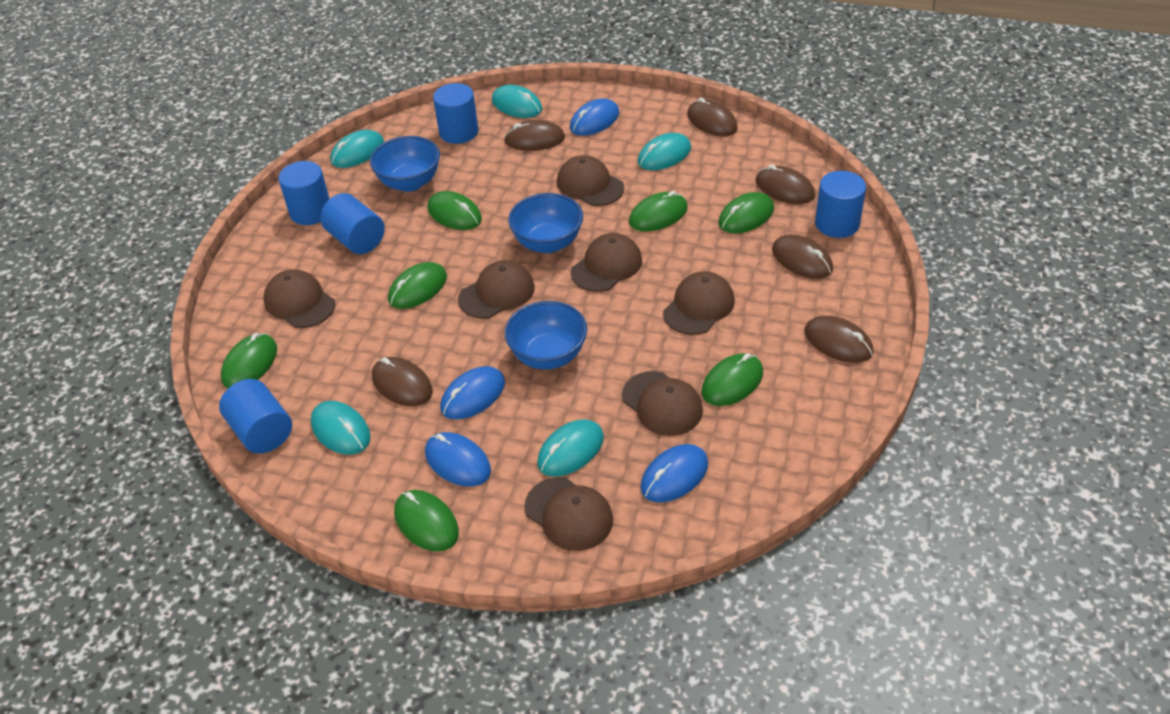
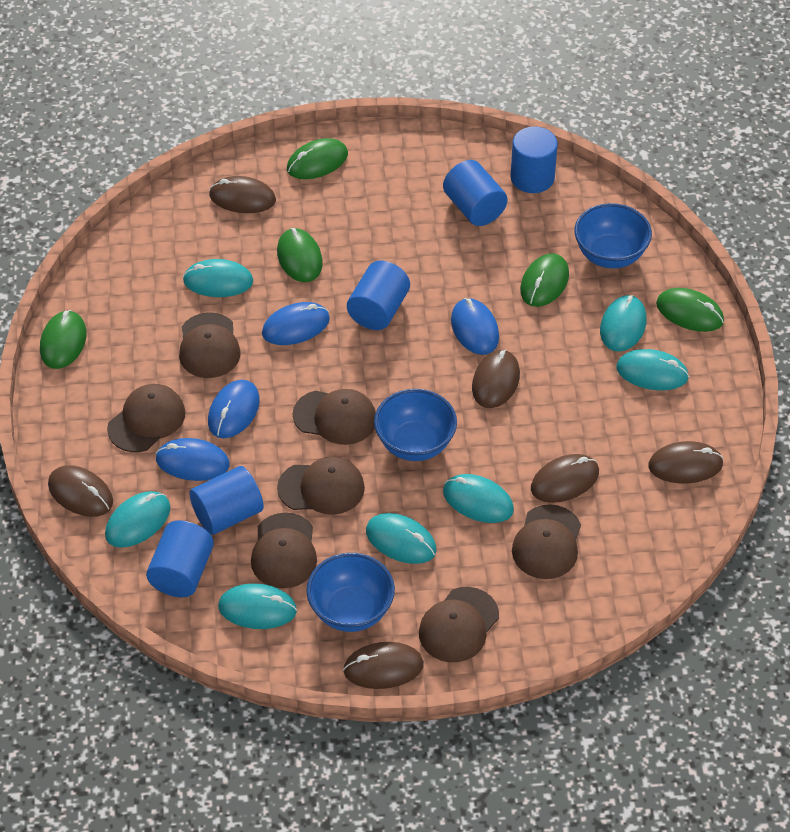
green mouse: [221,333,277,388] [388,262,447,309] [394,490,459,552] [427,191,482,230] [629,191,688,231] [701,353,763,406] [718,192,774,234] = 7 -> [40,310,86,369] [277,228,323,282] [287,138,348,179] [520,253,569,307] [656,288,724,332] = 5
turquoise mouse: [311,401,371,455] [330,130,384,168] [492,85,542,118] [537,419,604,477] [638,133,691,170] = 5 -> [105,491,171,548] [183,259,253,297] [218,583,297,629] [366,513,437,564] [443,474,514,523] [600,295,647,352] [616,349,689,390] = 7

